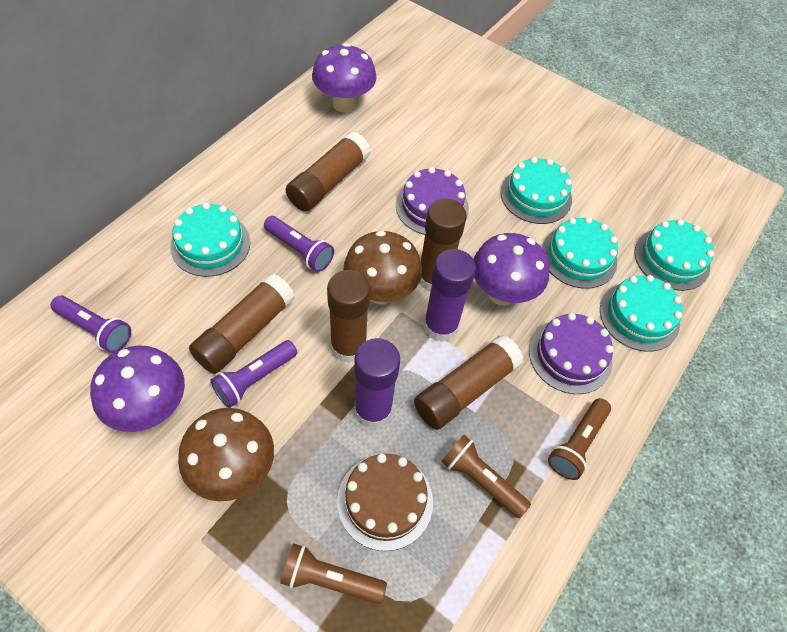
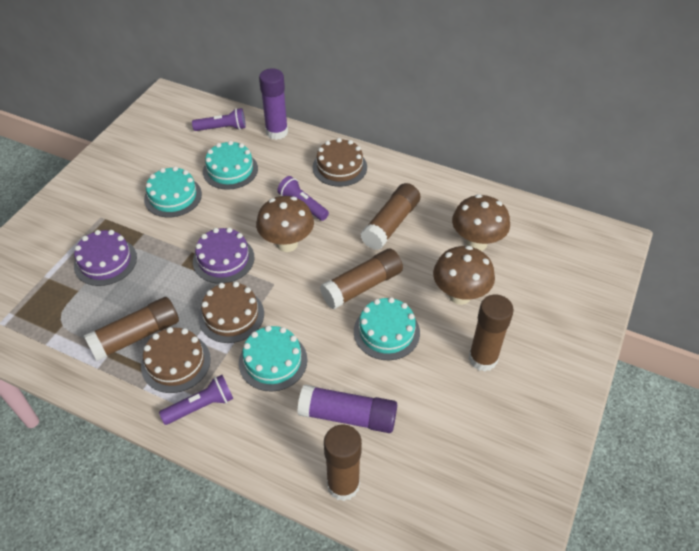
brown cake: [337,453,433,551] = 1 -> [141,327,211,393] [199,282,264,343] [313,138,367,187] = 3
brown flashlight: [280,543,387,604] [441,435,531,518] [548,398,611,480] = 3 -> none = 0
brown mushroom: [178,408,274,501] [344,230,422,305] = 2 -> [256,196,314,252] [433,246,495,305] [452,194,510,251] = 3
purple mushroom: [90,345,185,432] [312,43,377,112] [473,233,550,306] = 3 -> none = 0
turquoise cake: [170,202,250,277] [501,157,572,224] [542,217,618,289] [600,275,683,352] [635,219,714,291] = 5 -> [144,166,202,217] [203,141,258,190] [239,325,307,391] [354,297,420,360] = 4

